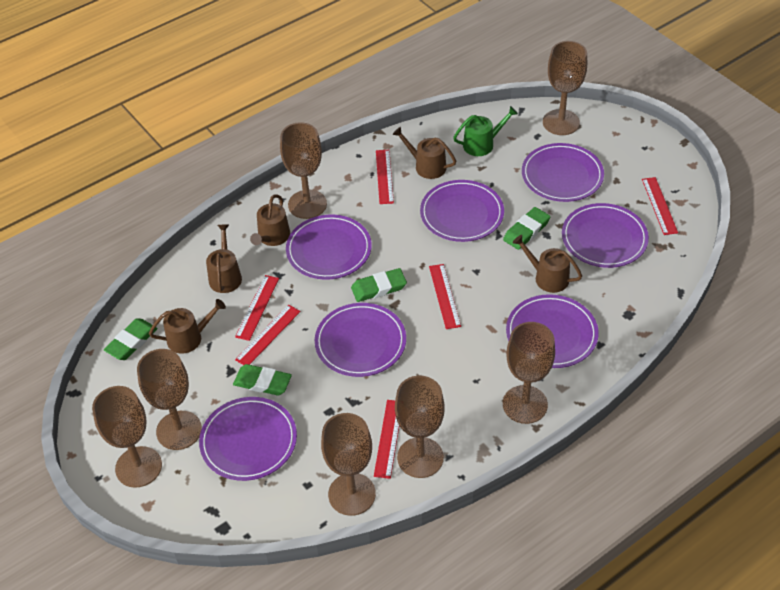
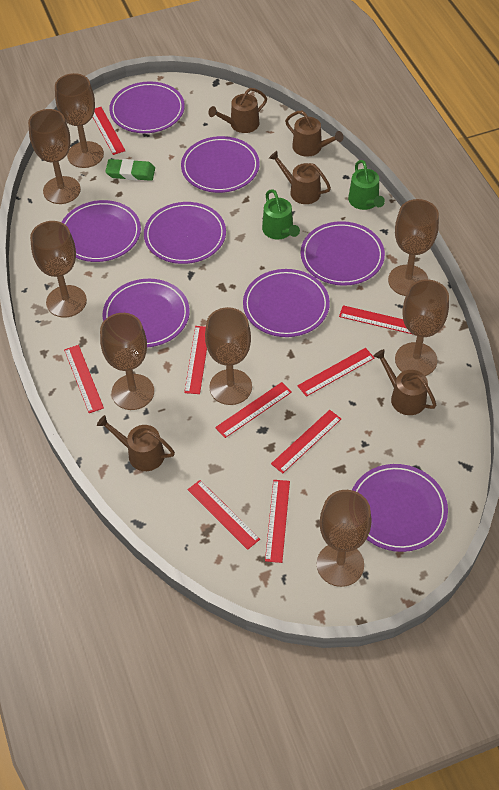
brown goblet: [92,386,162,488] [137,349,202,450] [280,122,327,219] [321,413,376,516] [395,376,445,478] [503,322,555,424] [543,41,587,135] = 7 -> [28,109,81,204] [30,221,87,318] [55,73,104,168] [100,313,154,410] [205,307,252,405] [317,490,372,587] [388,199,439,296] [395,279,449,376] = 8
green eraser: [104,318,158,360] [233,364,292,396] [351,268,407,302] [503,207,550,250] = 4 -> [105,159,155,181] = 1
green watering can: [453,106,518,156] = 1 -> [262,189,300,240] [348,160,385,210] = 2
purple plate: [199,397,297,481] [286,214,372,280] [315,303,406,377] [420,180,504,242] [506,294,599,368] [522,143,604,202] [562,203,649,268] = 7 -> [62,200,141,262] [103,279,190,347] [109,81,185,133] [144,202,226,264] [181,136,260,193] [243,269,330,337] [301,221,385,286] [352,464,448,552] = 8
red ruler: [235,275,279,341] [235,304,300,365] [374,400,399,479] [376,150,394,204] [429,264,461,329] [642,177,678,235] = 6 -> [64,345,104,413] [93,107,126,155] [184,326,207,394] [188,480,260,550] [215,382,292,438] [265,480,290,563] [271,410,341,474] [297,348,374,397] [339,305,414,335] = 9

